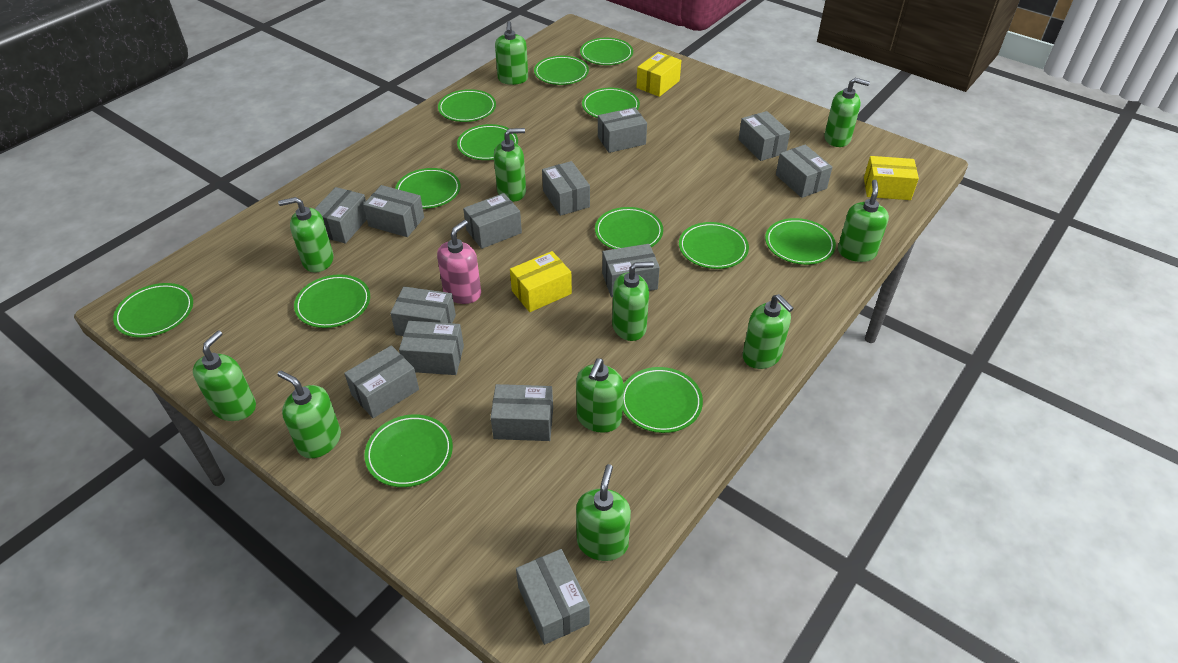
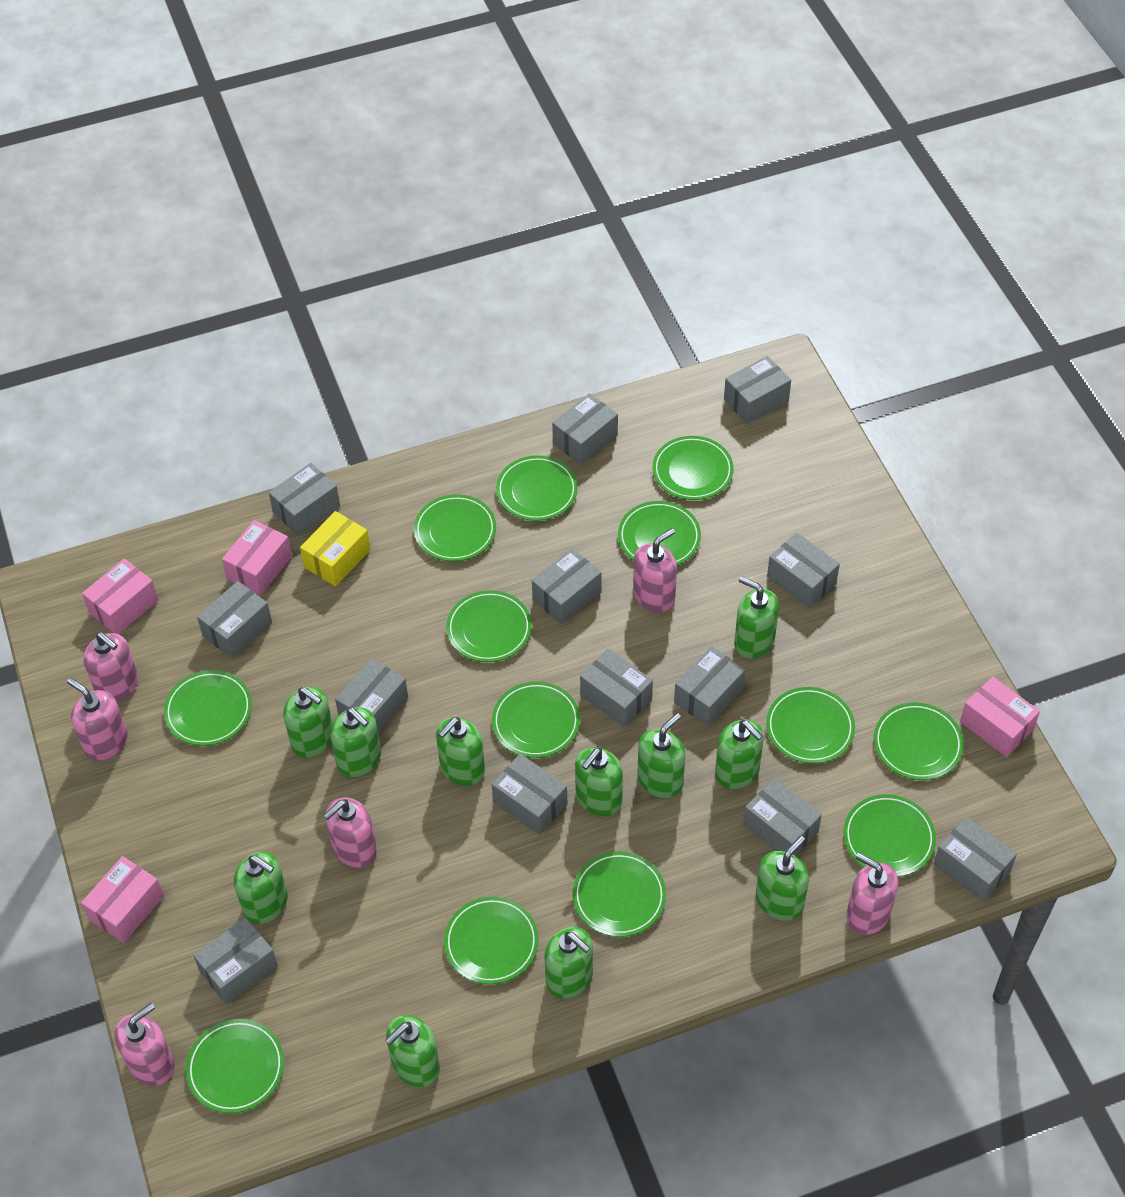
pink box: none = 0 -> [81,856,164,943] [82,558,159,634] [222,520,292,596] [960,676,1040,757] = 4
pink soap dispenser: [437,220,481,304] = 1 -> [67,678,128,760] [83,632,139,702] [115,1003,174,1086] [323,797,377,868] [633,528,677,612] [846,853,898,935] = 6
yellow box: [510,251,572,312] [636,52,681,97] [864,156,919,200] = 3 -> [300,511,370,587] = 1

